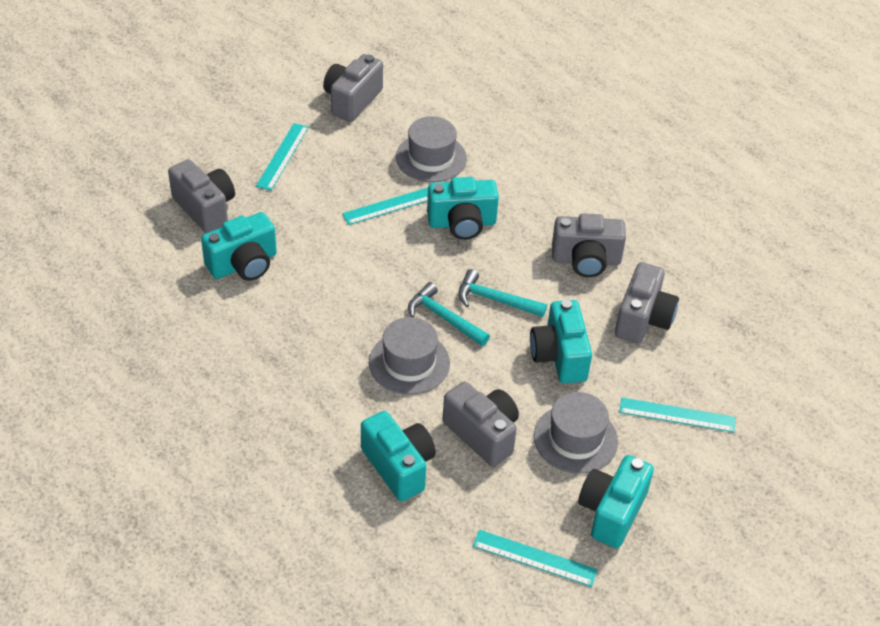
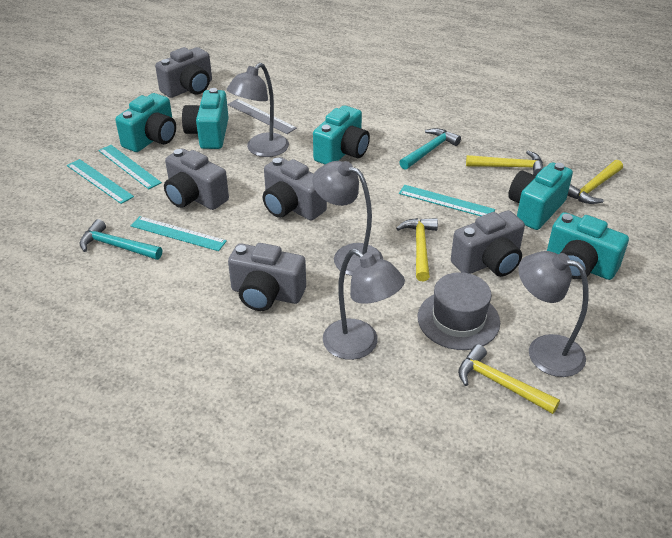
grey hat: [369,317,450,395] [396,116,467,182] [534,392,618,474] = 3 -> [418,272,500,350] = 1
grey lamp: none = 0 -> [227,63,289,157] [312,161,383,276] [323,249,405,360] [518,251,588,377] = 4
grey ruler: none = 0 -> [228,99,297,134] = 1
yellow hammer: none = 0 -> [396,218,438,281] [458,344,560,414] [466,151,544,176] [567,160,623,204] = 4

